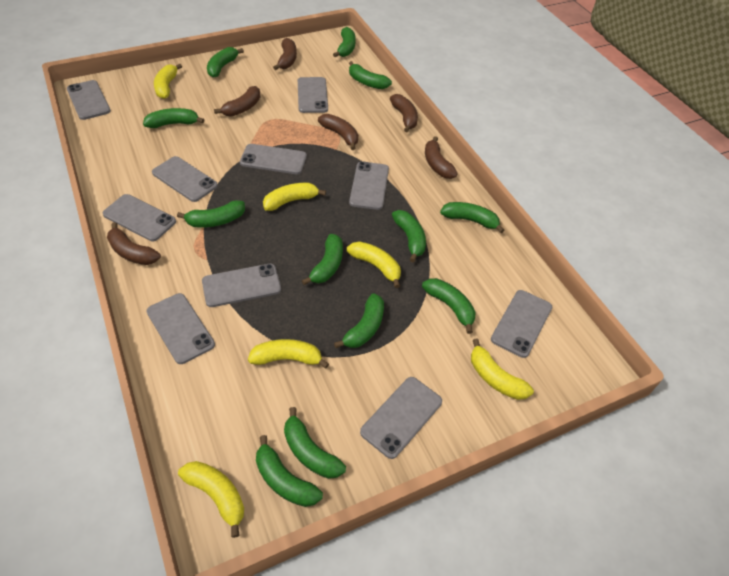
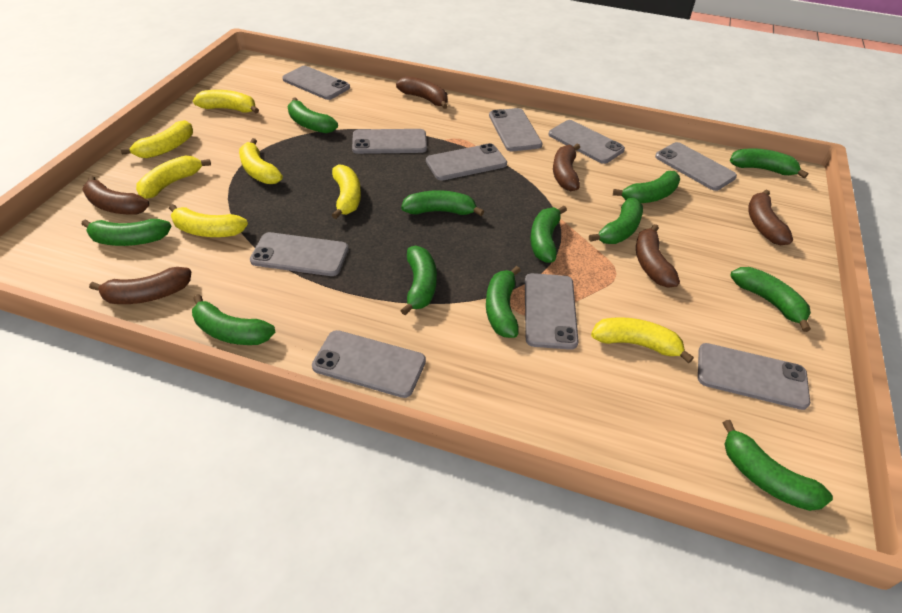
yellow banana: [154,64,182,99] [178,461,244,538] [248,339,329,368] [263,183,326,211] [347,241,401,288] [471,339,534,400] = 6 -> [121,120,193,158] [136,155,211,199] [169,204,248,237] [193,90,259,113] [239,138,283,184] [332,164,361,219] [591,317,694,363] = 7

